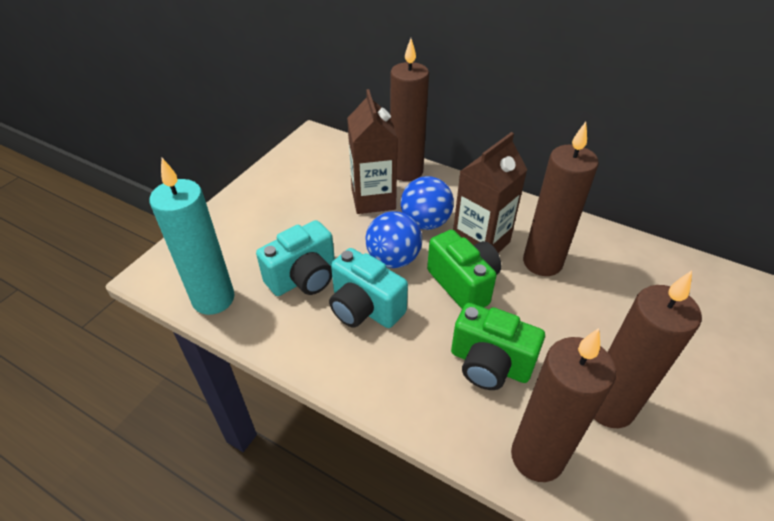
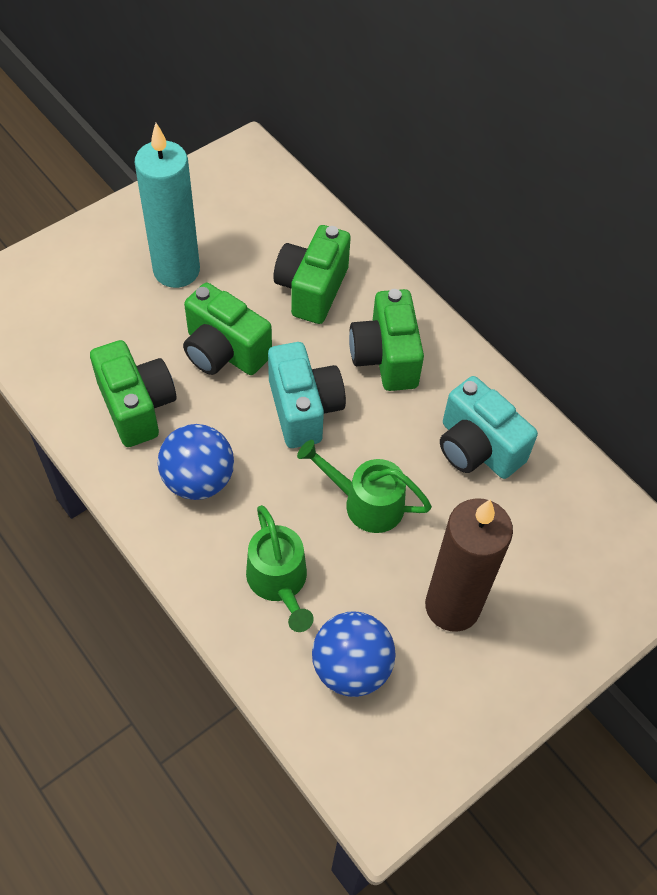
brown candle: [390,38,429,181] [511,328,616,482] [523,122,599,276] [594,271,702,428] = 4 -> [425,498,513,632] = 1
brown carton: [347,89,397,214] [453,132,527,253] = 2 -> none = 0
green camera: [427,230,501,309] [451,303,545,390] = 2 -> [90,340,176,447] [183,283,272,375] [273,225,351,324] [349,289,424,391] = 4
green watering can: none = 0 -> [246,505,314,632] [297,440,432,533] = 2

